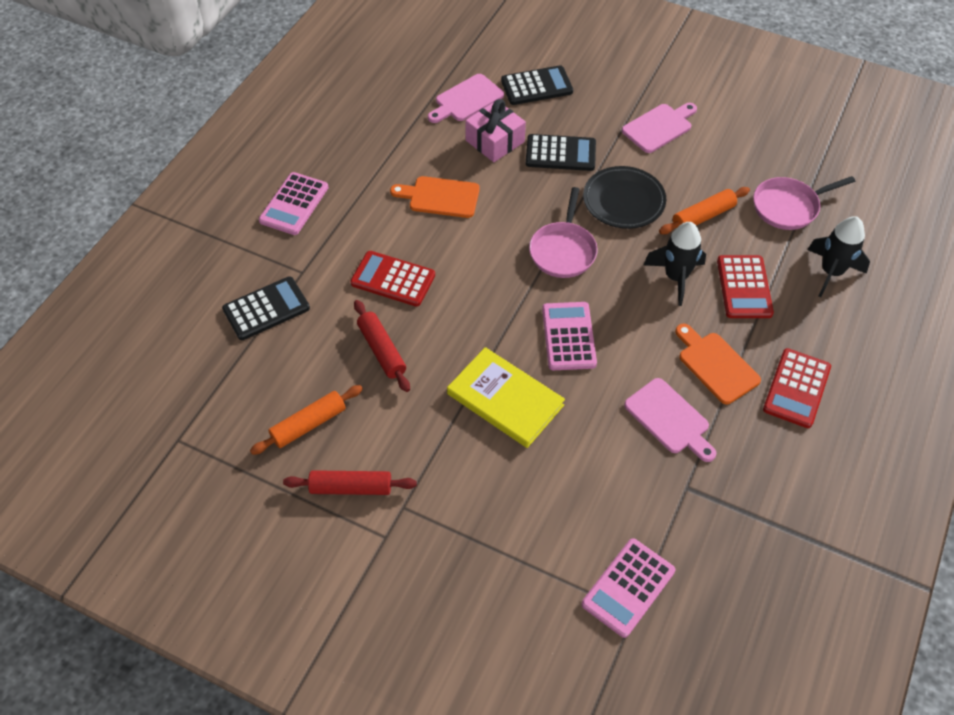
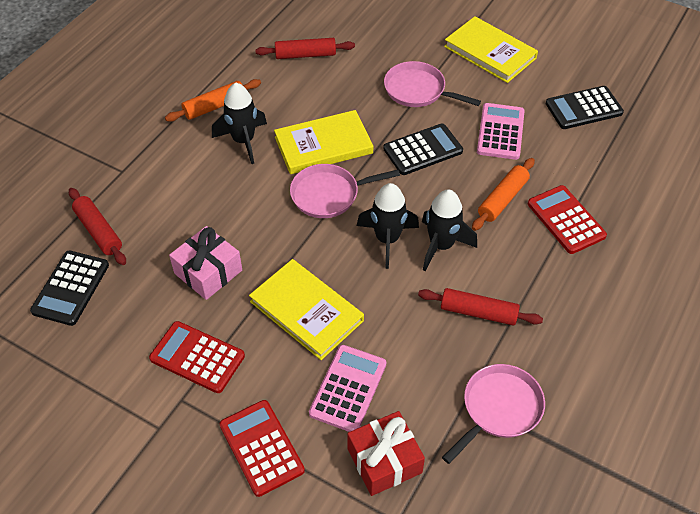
black plate: [583,166,666,229] = 1 -> none = 0
black rocket: [643,222,706,306] [807,216,870,297] = 2 -> [212,83,267,164] [357,183,419,269] [422,189,477,271] = 3
orange cutting board: [390,176,480,218] [675,324,761,404] = 2 -> none = 0
pink calculator: [259,172,328,235] [542,302,597,370] [582,538,675,638] = 3 -> [309,345,386,432] [477,103,525,160] = 2
pink cutting board: [428,74,504,123] [622,103,697,153] [624,378,716,462] = 3 -> none = 0
pink pan: [529,187,598,278] [753,176,855,230] = 2 -> [290,164,400,218] [384,61,481,107] [442,364,545,464] = 3
red gift: none = 0 -> [347,411,425,496] = 1
red rolling pin: [283,470,417,495] [354,300,410,392] = 2 -> [69,188,126,265] [255,38,355,59] [418,288,543,326] = 3
yellow book: [447,347,565,448] = 1 -> [249,259,364,360] [274,110,373,174] [444,16,538,83] = 3

